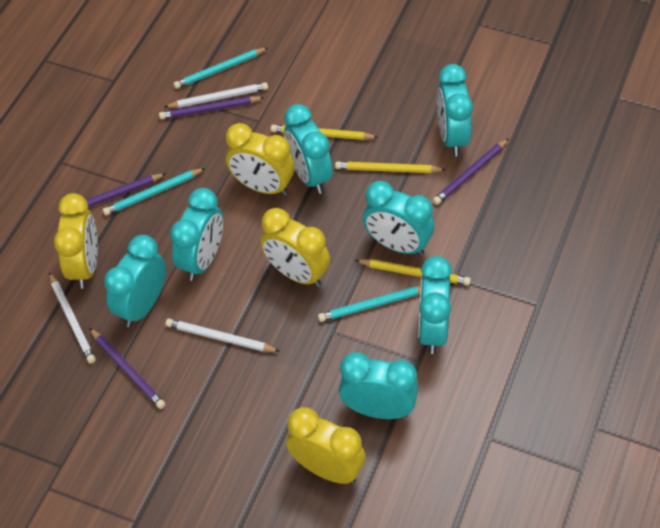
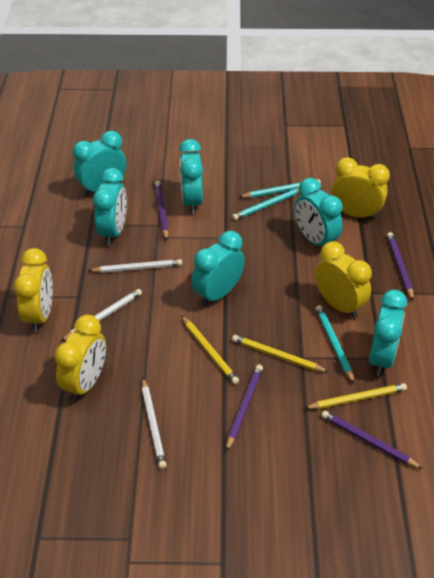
turquoise clock: [104,235,166,327] [170,188,223,281] [284,104,332,194] [339,352,418,419] [363,181,434,256] [418,256,452,354] [437,64,473,156] = 7 -> [73,131,126,196] [93,168,127,245] [179,139,203,214] [191,231,245,306] [294,178,343,246] [369,290,407,376] = 6

